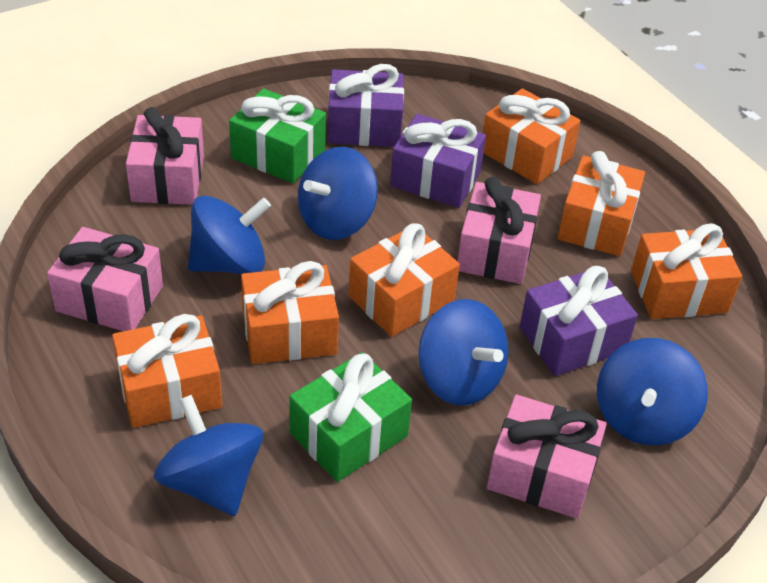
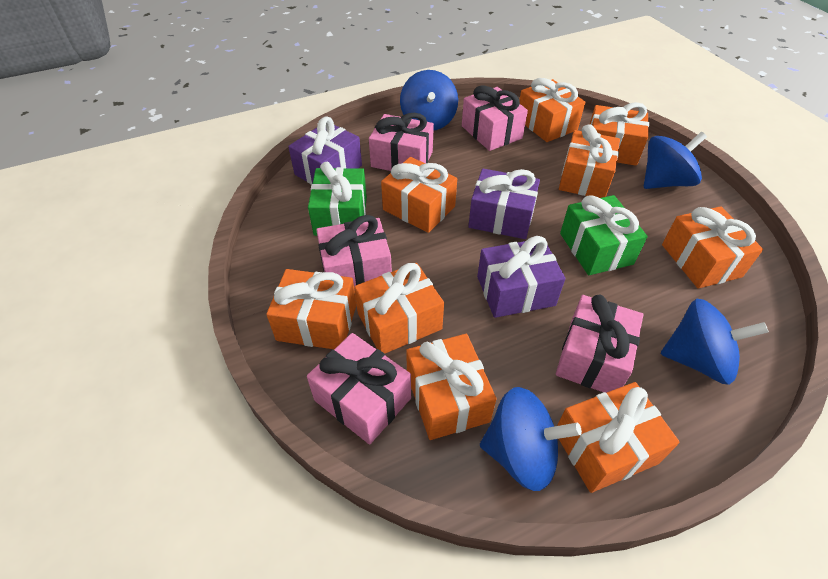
blue spinning top: [154,395,263,516] [188,196,271,274] [298,147,378,240] [418,299,509,406] [597,338,708,445] = 5 -> [400,70,458,131] [480,387,582,491] [644,132,707,189] [661,299,769,385] = 4
orange gift: [112,314,222,428] [241,261,339,364] [349,223,460,337] [483,88,581,184] [557,151,645,256] [631,223,742,319] = 6 -> [266,269,356,349] [354,263,444,354] [381,157,457,233] [406,334,496,440] [519,78,585,142] [557,382,680,493] [559,124,620,198] [590,102,649,166] [662,206,763,289] = 9
pink gift: [47,227,163,331] [126,107,204,205] [457,177,541,284] [487,395,607,519] = 4 -> [307,333,411,445] [316,215,392,286] [369,113,434,171] [462,86,528,151] [556,295,643,393] = 5

